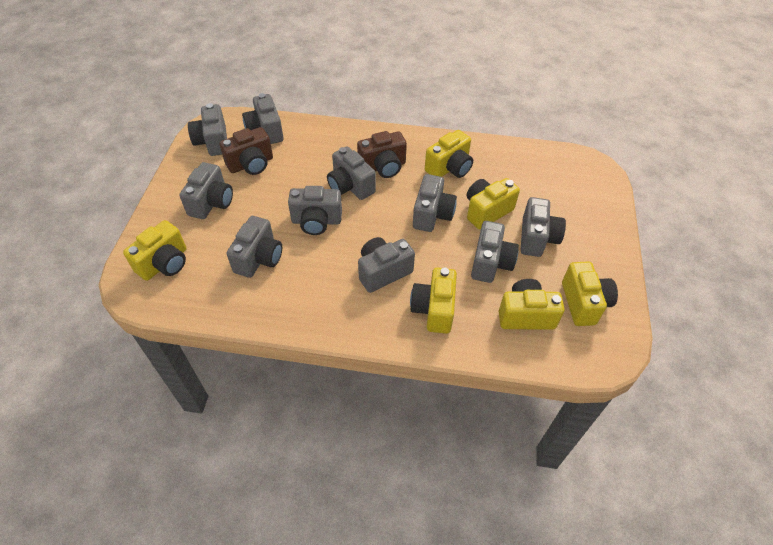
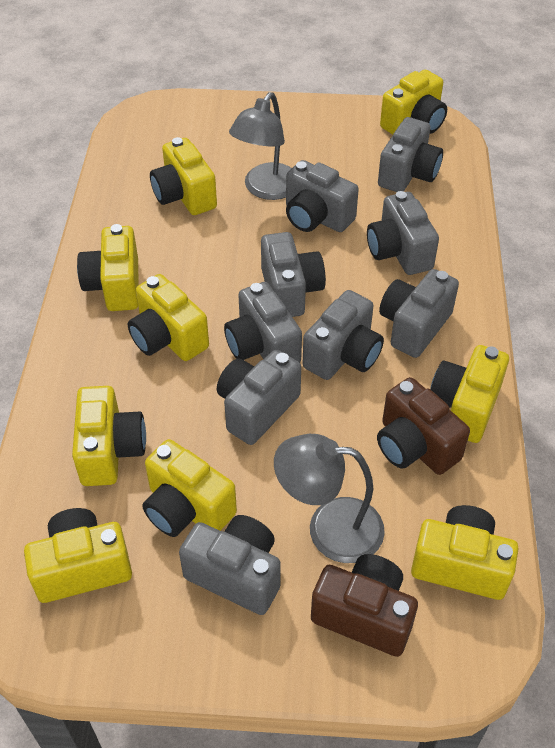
grey camera: [179,162,233,219] [188,103,227,156] [227,216,282,278] [242,93,284,144] [288,186,342,235] [327,146,376,200] [358,237,415,293] [413,174,457,232] [471,221,519,283] [521,197,566,257] = 10 -> [179,515,281,615] [217,350,301,445] [224,282,302,363] [261,232,326,317] [286,160,359,232] [303,290,384,380] [367,191,439,275] [378,117,443,192] [379,269,459,358] = 9
grey lamp: none = 0 -> [229,92,292,200] [274,434,385,563] = 2
yellow camera: [123,220,186,281] [410,268,457,334] [425,130,473,178] [467,178,520,229] [498,279,565,330] [562,261,618,326] = 6 -> [24,508,132,603] [72,386,146,486] [77,224,139,311] [128,274,209,361] [142,439,237,537] [150,137,217,215] [380,70,447,135] [411,505,519,600] [430,345,509,443] = 9

